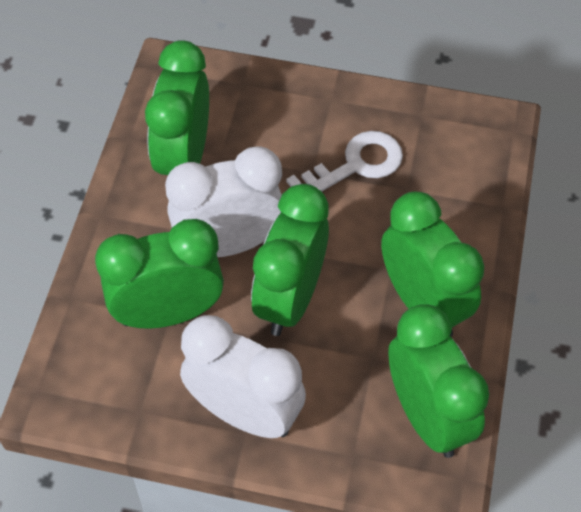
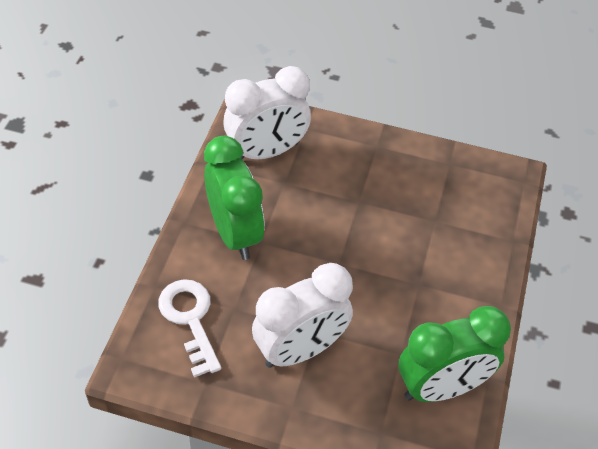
green clock: [95,219,224,329] [145,40,209,175] [251,184,329,336] [381,192,484,337] [388,304,489,458] = 5 -> [204,136,265,260] [399,306,511,402] = 2

